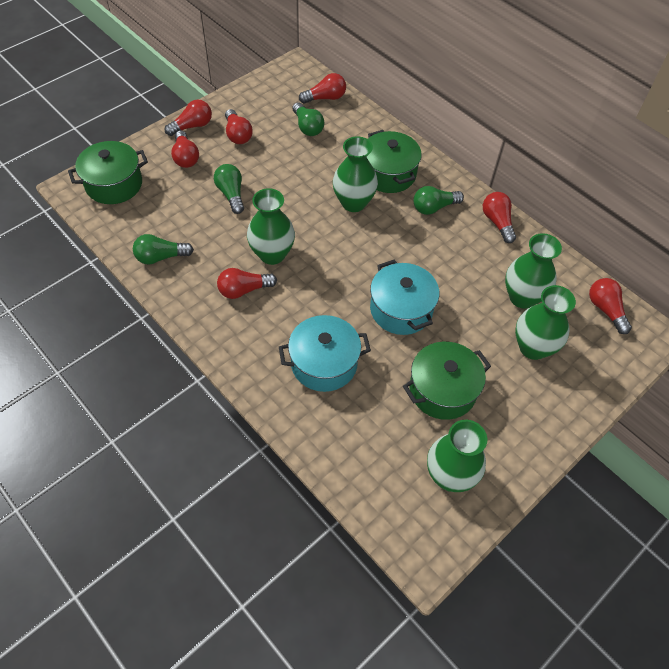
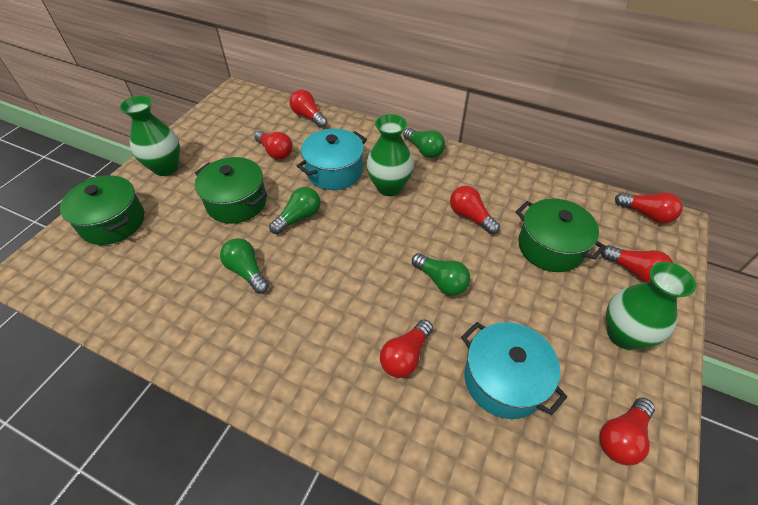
green vase: [247,188,295,265] [333,136,378,212] [427,420,487,492] [505,233,562,309] [515,285,576,360] = 5 -> [120,95,180,176] [366,114,414,196] [606,262,696,350] = 3

